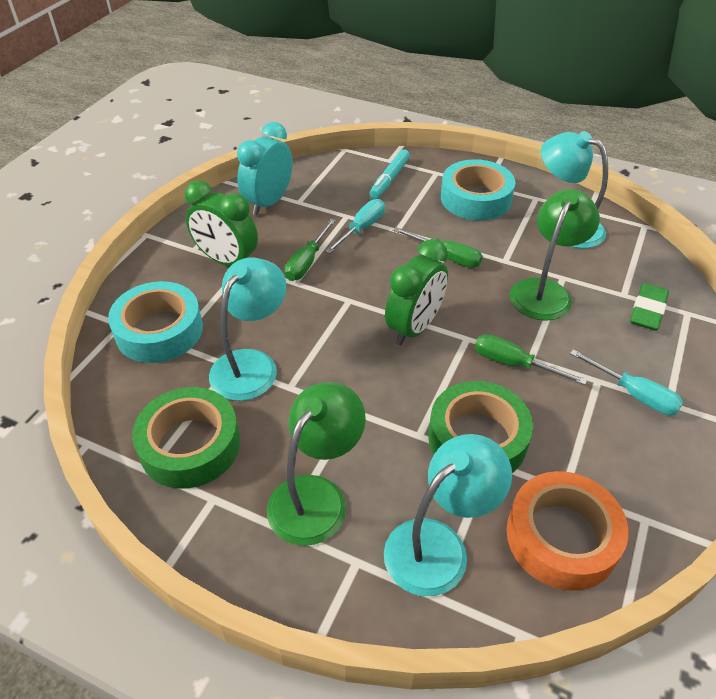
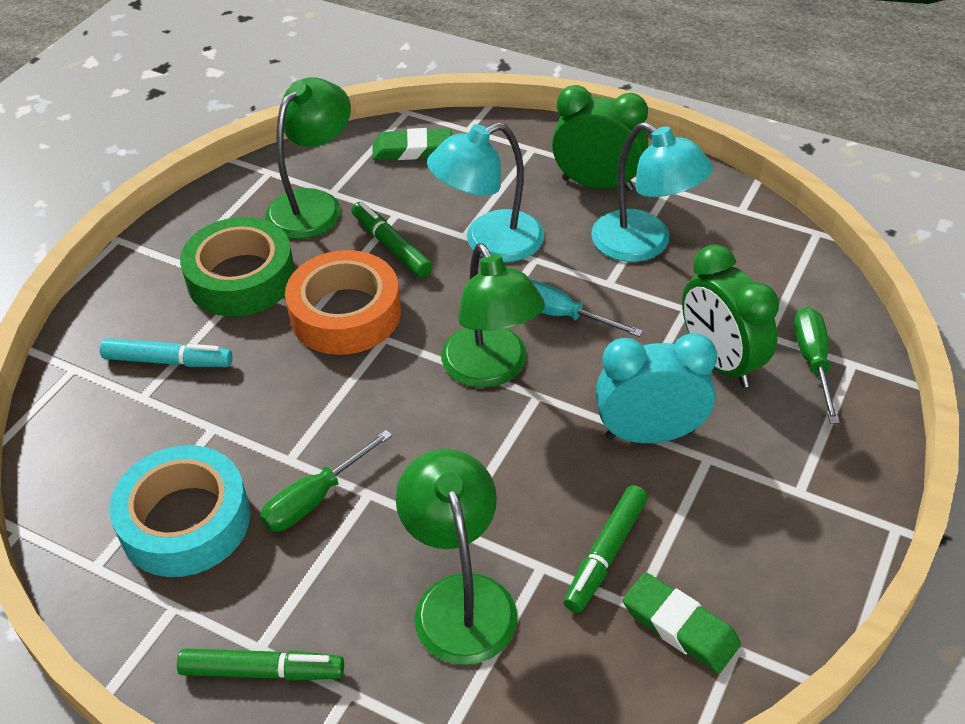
green eraser: [630,283,669,331] = 1 -> [372,128,452,160] [623,572,741,673] = 2
green lamp: [267,382,366,546] [510,189,600,321] = 2 -> [265,77,351,239] [396,449,518,665] [441,243,545,388] = 3
green marker: none = 0 -> [177,648,344,681] [351,201,433,278] [564,485,648,613] = 3
green screwdriver: [284,219,336,281] [393,227,483,268] [475,334,587,385] = 3 -> [260,430,392,532] [794,307,840,424] = 2
green tape: [132,387,240,489] [428,381,533,473] = 2 -> [180,217,295,316] = 1
turquoise lamp: [209,258,286,401] [384,434,512,596] [541,131,608,248] = 3 -> [427,122,544,262] [591,122,713,262] = 2
turquoise screwdriver: [325,199,385,253] [570,349,683,415] = 2 -> [530,279,643,337] = 1
turquoise tape: [108,281,203,363] [441,159,515,220] = 2 -> [109,445,250,577] = 1

